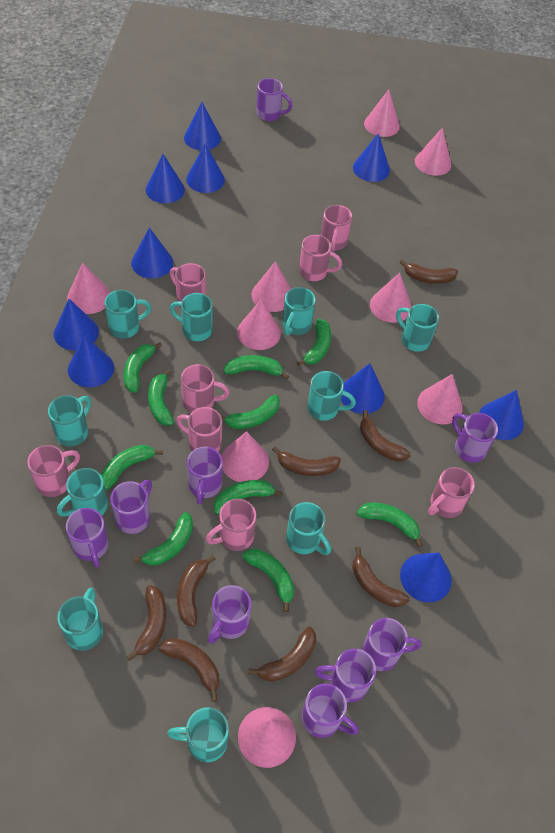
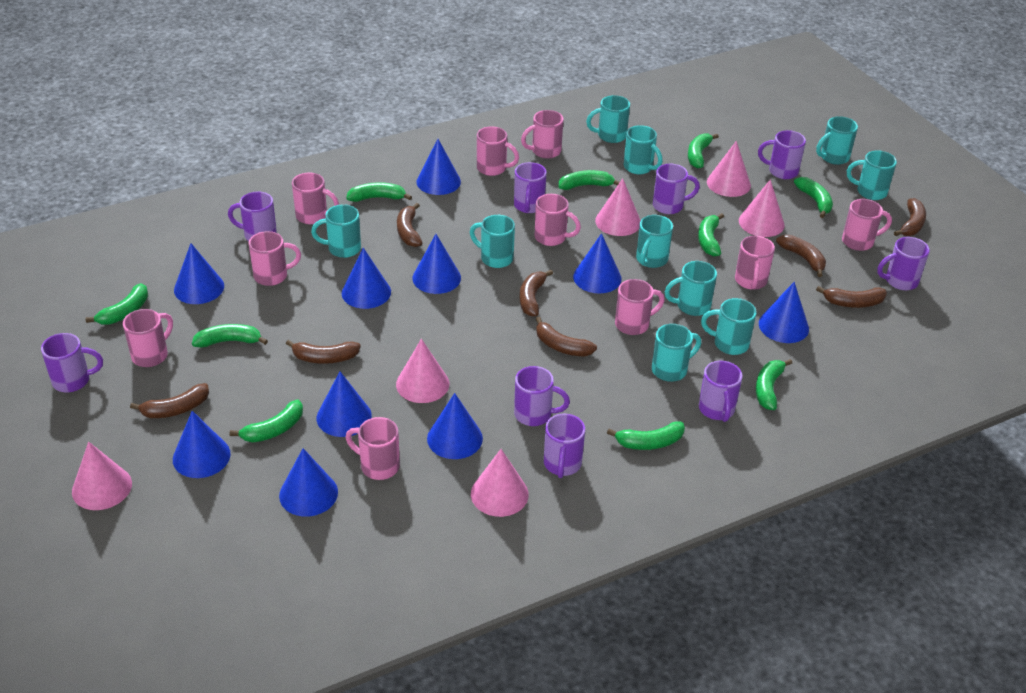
pink cone: [67,262,110,314] [221,431,269,482] [237,299,281,350] [238,707,296,768] [252,261,291,312] [364,89,400,137] [370,272,412,323] [415,127,451,176] [417,374,463,424] = 9 -> [72,442,132,510] [396,339,449,403] [471,449,529,517] [595,178,641,236] [707,141,751,197] [739,180,785,237] = 6
pink mug: [27,445,80,497] [170,263,206,307] [176,407,222,452] [181,364,230,413] [206,499,256,551] [299,235,342,281] [321,205,352,252] [428,467,475,518] = 8 -> [123,309,173,367] [249,231,301,286] [292,173,339,224] [346,417,400,480] [477,126,519,176] [521,110,564,159] [535,194,581,246] [615,279,665,335] [735,236,775,290] [842,199,892,251] = 10

